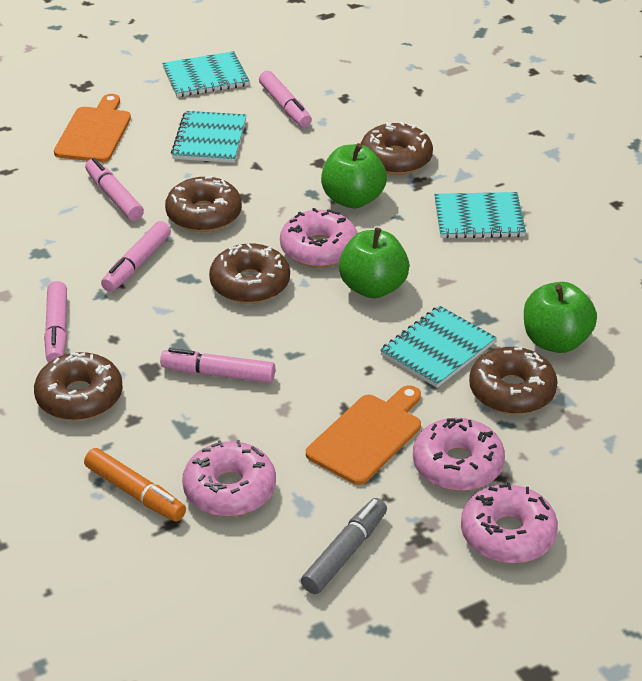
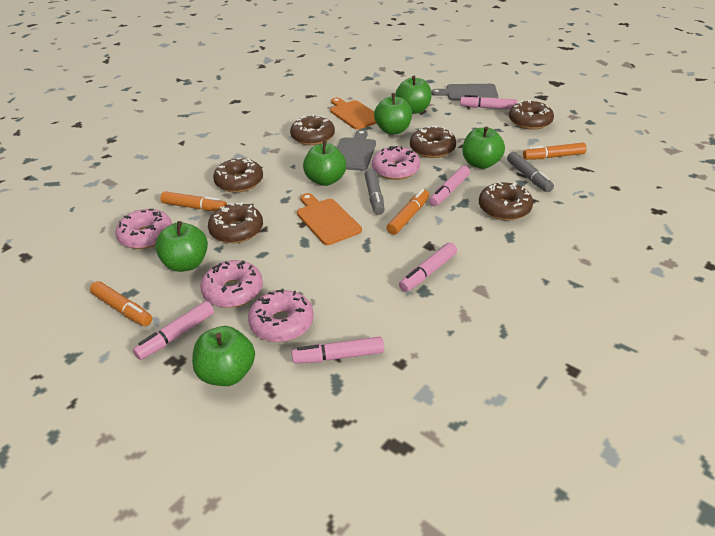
brown donut: [34,352,123,421] [165,176,242,232] [209,243,290,304] [361,122,433,175] [469,347,558,414] = 5 -> [208,202,263,243] [213,158,263,193] [290,114,335,145] [410,126,456,158] [479,182,533,221] [509,100,554,130] = 6
green apple: [321,143,387,208] [339,227,409,298] [524,282,597,353] = 3 -> [155,221,208,272] [192,326,255,386] [303,141,346,186] [374,93,412,134] [395,76,432,114] [462,126,505,169] = 6
grey cutting board: none = 0 -> [337,130,376,171] [431,84,498,100] = 2
grey marker: [301,498,387,594] = 1 -> [365,169,385,215] [507,152,554,192] = 2
orange marker: [84,448,186,522] = 1 -> [90,281,152,326] [161,191,227,211] [387,189,429,235] [523,143,587,160] = 4
turquoise notebook: [162,51,250,97] [171,111,247,163] [380,306,497,388] [434,192,526,239] = 4 -> none = 0

